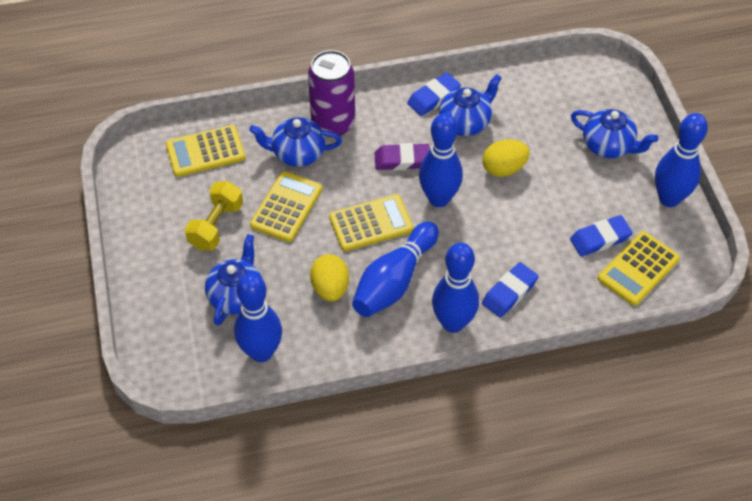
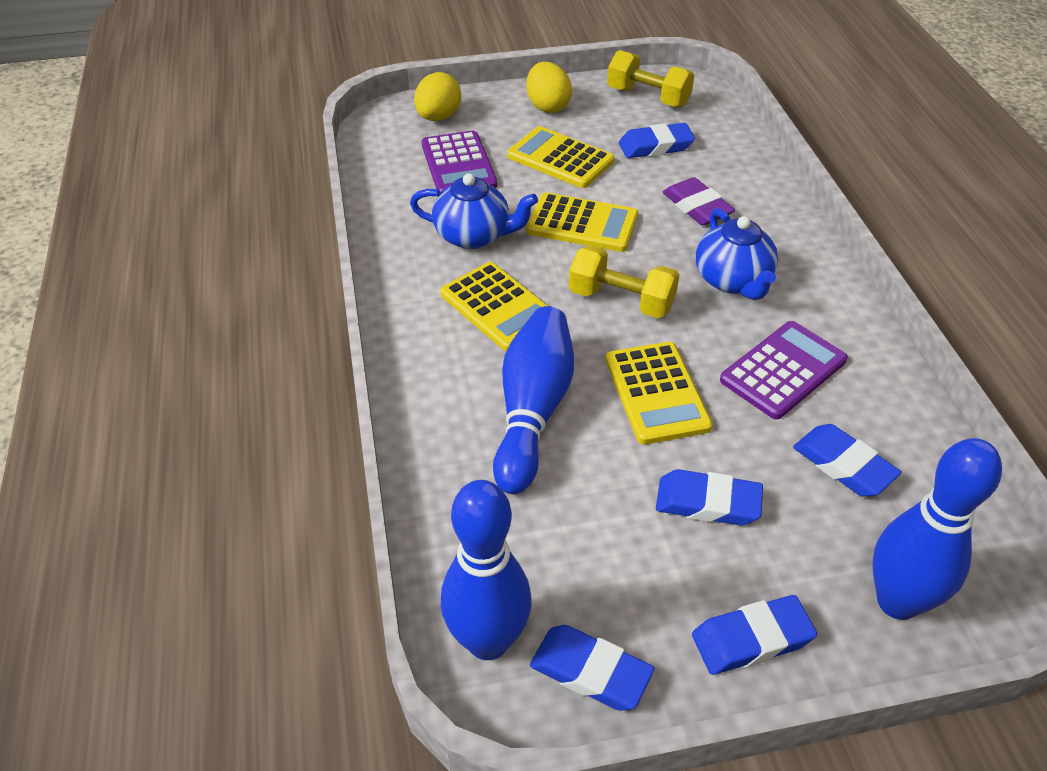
blue bowling pin: [234,273,282,362] [352,222,439,317] [419,113,463,207] [432,243,479,333] [655,113,708,207] = 5 -> [441,480,532,660] [493,306,574,494] [873,438,1002,620] = 3
blue eraser: [407,72,461,116] [482,262,539,318] [570,215,633,257] = 3 -> [530,625,654,711] [619,123,695,158] [656,469,763,526] [692,595,817,675] [793,424,902,497] = 5
blue teapot: [205,234,262,326] [249,117,342,167] [439,74,502,136] [571,109,658,158] = 4 -> [410,173,538,249] [696,208,778,300] = 2
purple calculator: none = 0 -> [421,131,497,193] [720,321,848,420] = 2
purple can: [308,50,355,136] = 1 -> none = 0
yellow dumbbell: [185,181,243,250] = 1 -> [569,245,679,318] [607,50,694,108] = 2

